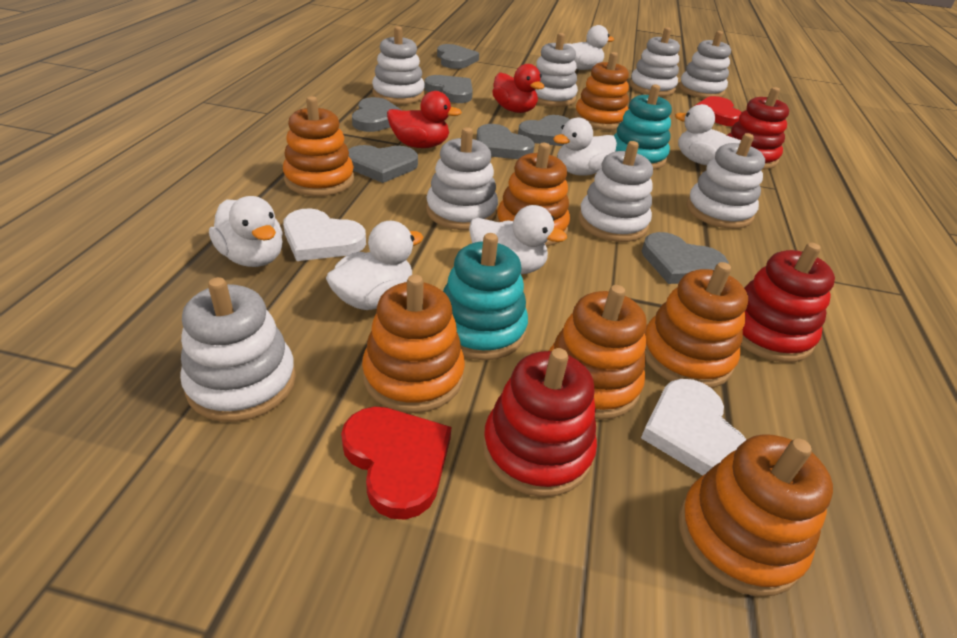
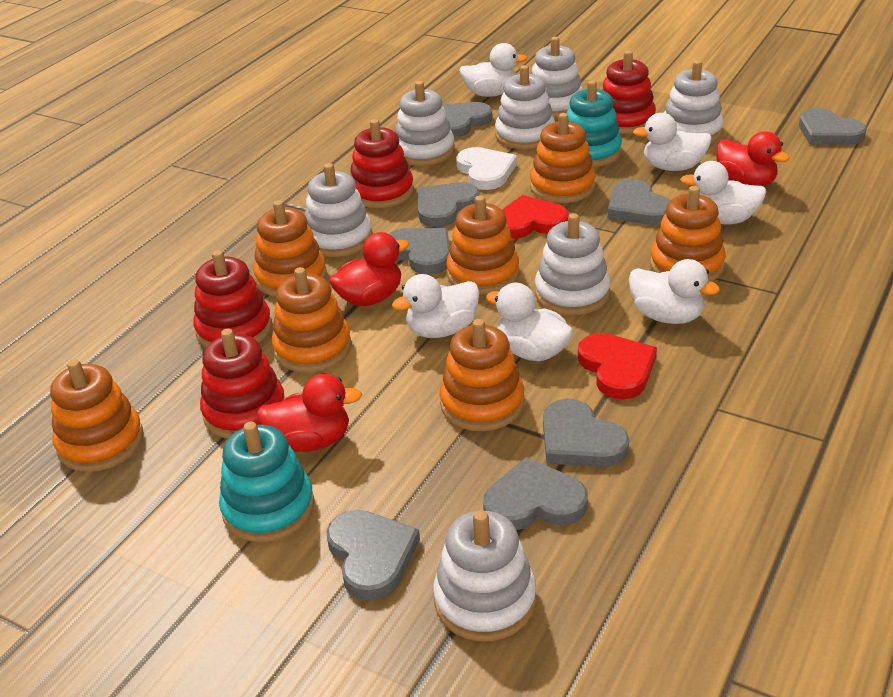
grey heart: [348,145,418,183] [352,97,403,132] [424,75,473,103] [437,44,479,69] [476,124,535,159] [518,115,570,146] [642,232,729,284] = 7 -> [326,510,420,601] [389,228,450,275] [418,182,479,227] [442,102,493,138] [483,457,588,530] [543,398,629,467] [608,179,670,225] [799,108,867,145] = 8
red duck: [387,91,462,148] [492,64,544,113] = 2 -> [257,374,362,452] [329,232,409,306] [716,131,790,187] = 3
red stacking toy: [483,348,597,497] [727,87,789,169] [741,243,835,362] = 3 -> [194,250,272,348] [200,329,285,439] [350,119,414,208] [602,51,656,134] = 4
white heart: [283,208,366,261] [641,379,747,475] = 2 -> [456,147,517,190] = 1
white stacking toy: [180,277,296,422] [372,26,425,104] [426,127,498,230] [535,33,578,107] [578,141,653,242] [630,27,680,96] [679,31,731,98] [686,133,765,229] = 8 -> [305,163,373,257] [395,81,455,166] [433,510,536,641] [495,65,555,149] [532,37,583,118] [535,213,611,315] [664,60,724,143] = 7

